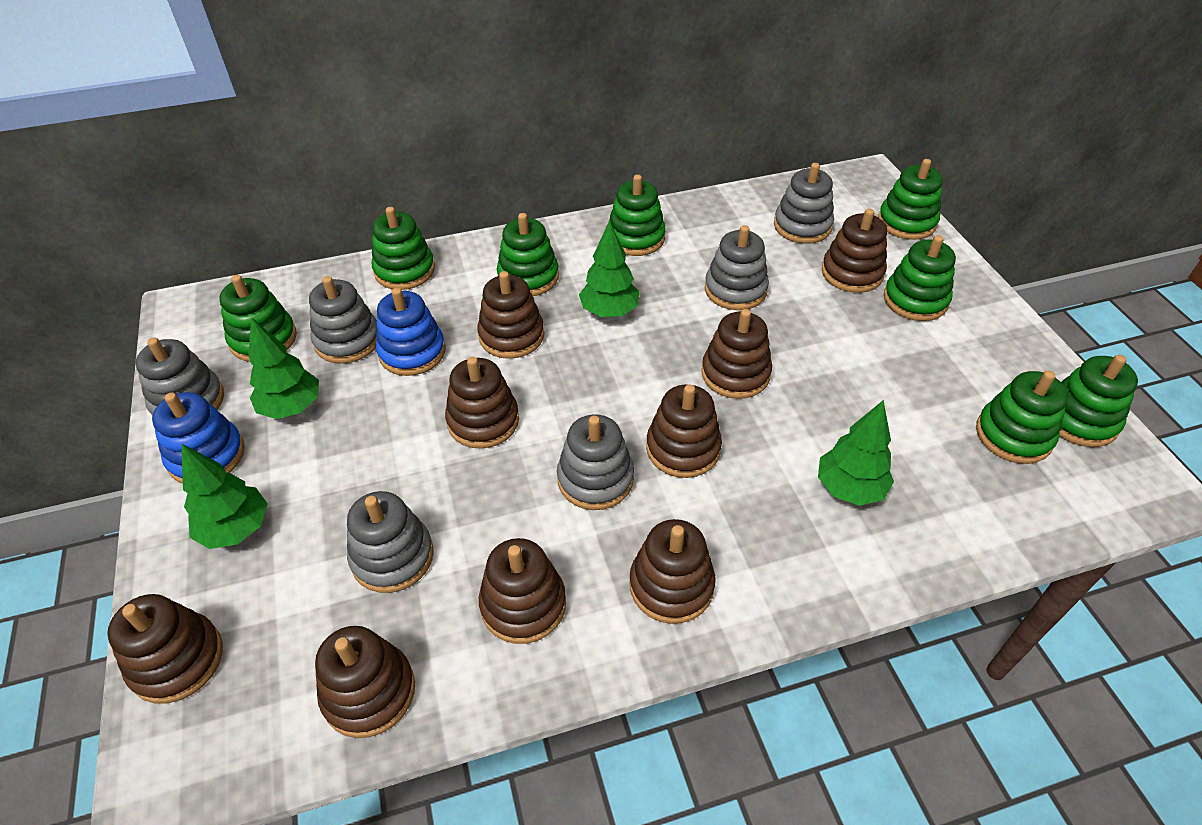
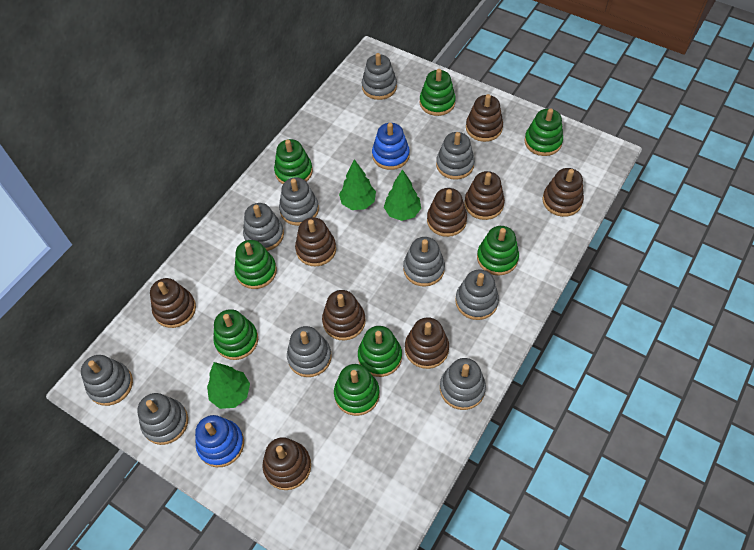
green tree: [182,444,268,549] [248,317,319,419] [579,220,640,317] [818,400,894,506] = 4 -> [207,362,250,409] [339,159,376,210] [384,169,421,221] = 3
grey stacking toy: [136,337,224,415] [309,276,377,364] [347,491,434,593] [557,414,634,510] [705,225,769,310] [774,163,834,244] = 6 -> [81,355,133,406] [137,393,188,445] [243,203,284,251] [279,177,319,226] [287,326,332,377] [362,53,397,100] [403,237,445,287] [436,132,475,180] [440,358,486,410] [455,269,499,320] = 10

